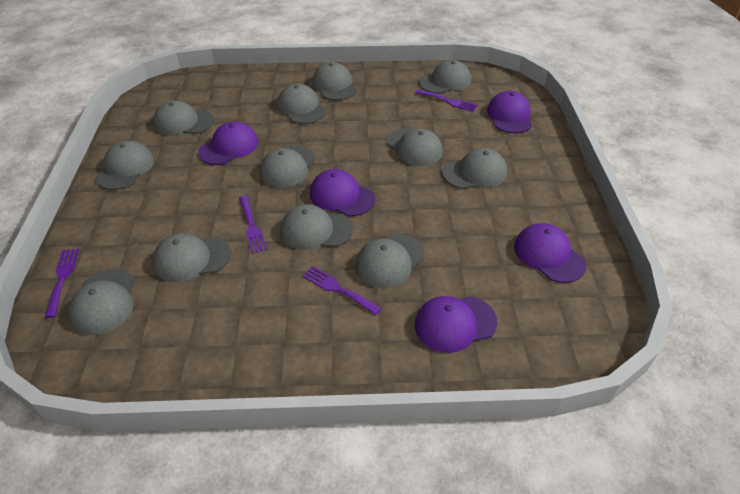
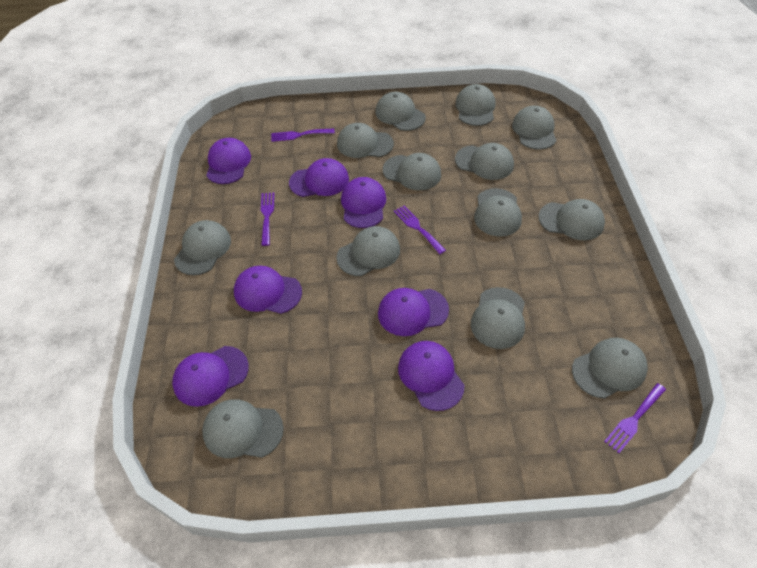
grey cap: [68,269,135,335] [95,141,154,190] [153,100,214,135] [153,233,231,282] [260,146,316,188] [277,84,326,124] [280,204,353,250] [312,62,357,100] [355,234,425,288] [387,128,443,166] [419,60,471,94] [442,148,507,189] = 12 -> [174,220,231,275] [202,399,284,458] [336,226,400,276] [337,123,394,158] [375,92,426,131] [383,153,441,190] [455,84,495,126] [455,143,514,180] [471,287,525,349] [474,188,522,237] [512,106,557,150] [538,199,605,240] [572,338,648,399] = 13
purple cap: [198,121,258,165] [310,169,375,216] [415,296,497,353] [487,91,532,133] [514,223,586,283] = 5 -> [172,346,249,407] [206,138,251,184] [234,266,302,314] [289,158,349,197] [341,177,386,228] [378,288,449,336] [398,341,465,411] = 7

